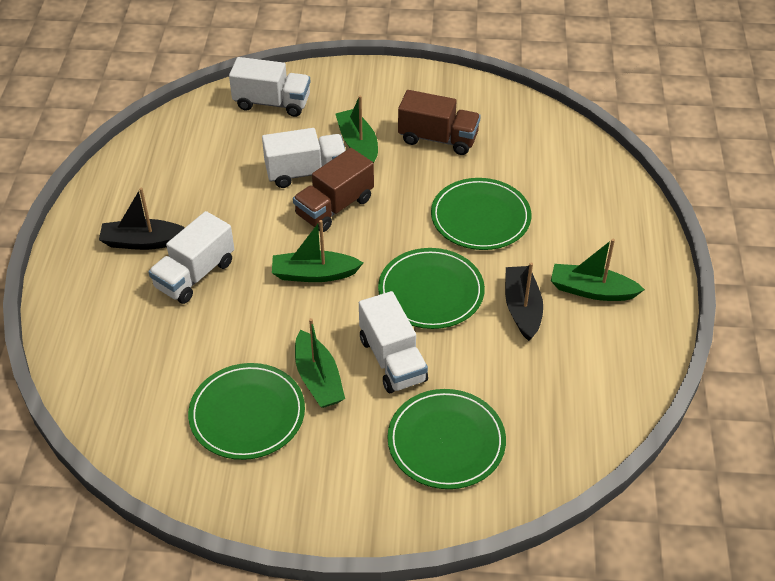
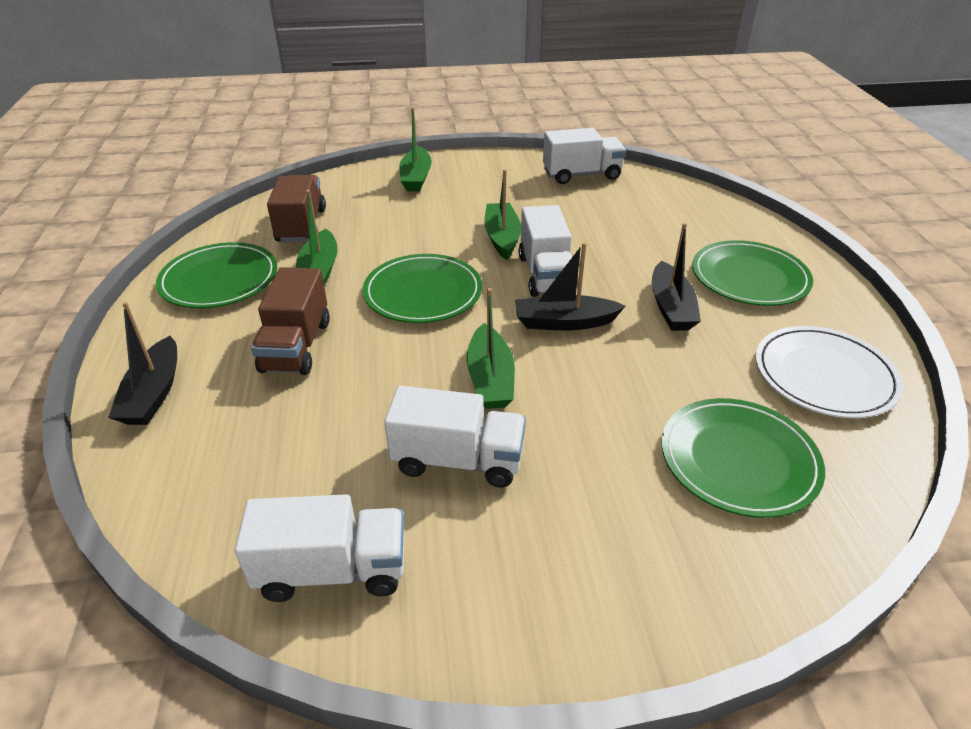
black boat: [99,188,185,250] [505,262,543,341] = 2 -> [108,302,177,425] [515,243,625,330] [652,223,701,331] = 3
white plate: none = 0 -> [756,326,903,418] = 1

